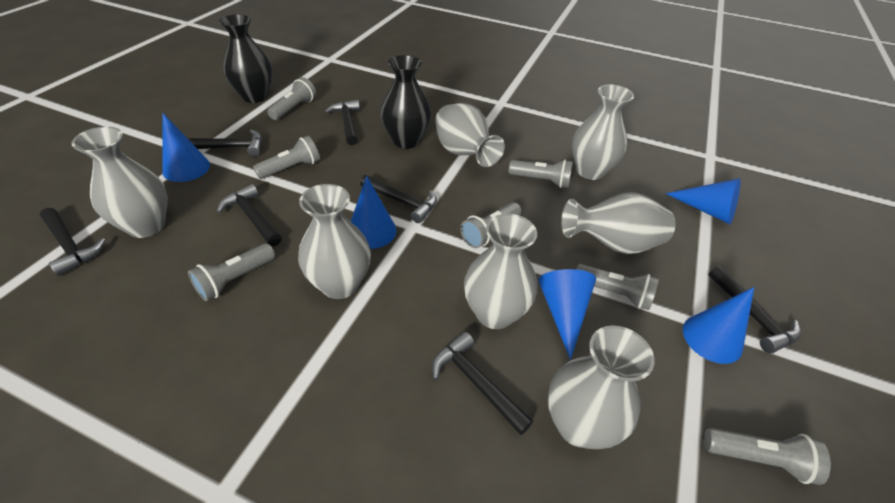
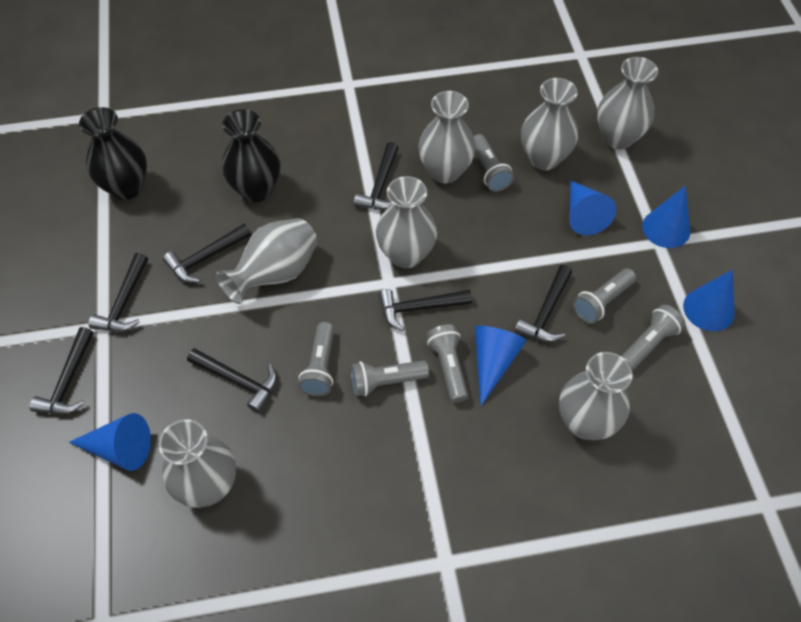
grey flashlight: [188,243,275,301] [253,136,320,179] [267,77,316,120] [460,202,521,248] [509,159,573,188] [576,264,659,310] [704,428,831,485] = 7 -> [298,322,334,396] [351,360,429,396] [426,324,468,403] [474,134,514,192] [573,268,636,324] [622,304,685,370] = 6

